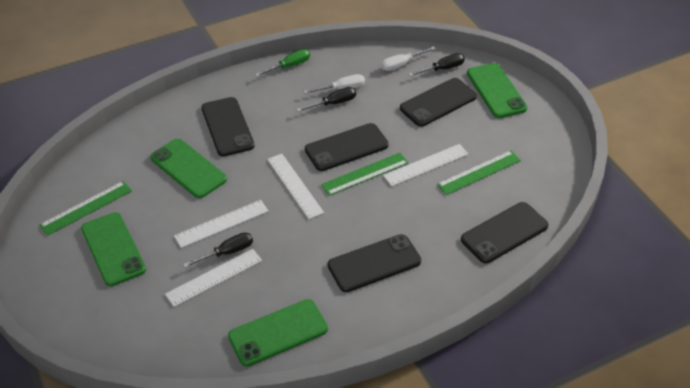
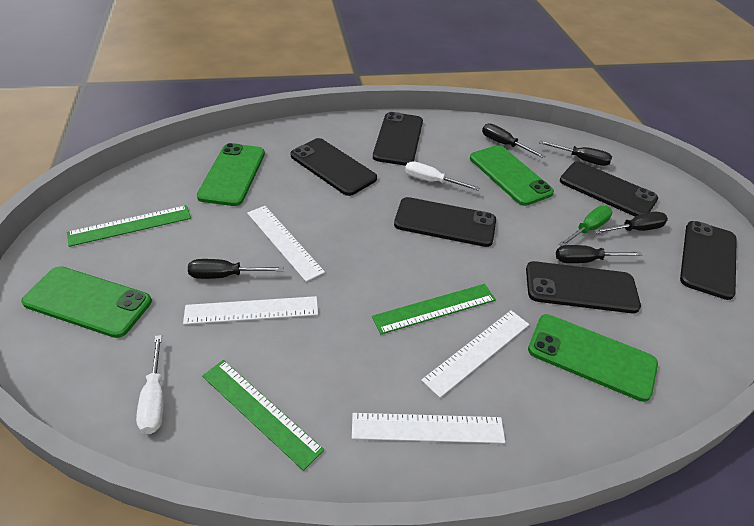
black phone: [201,97,255,156] [305,123,389,171] [328,234,421,292] [400,78,477,127] [461,202,548,263] = 5 -> [291,138,377,196] [373,112,423,166] [394,197,496,247] [526,261,641,313] [560,161,658,217] [680,221,737,300] = 6
black screwdriver: [183,232,253,268] [296,87,356,112] [409,53,465,76] = 3 -> [188,259,284,279] [482,123,545,158] [539,140,612,166] [556,245,642,263] [594,212,668,234] = 5

